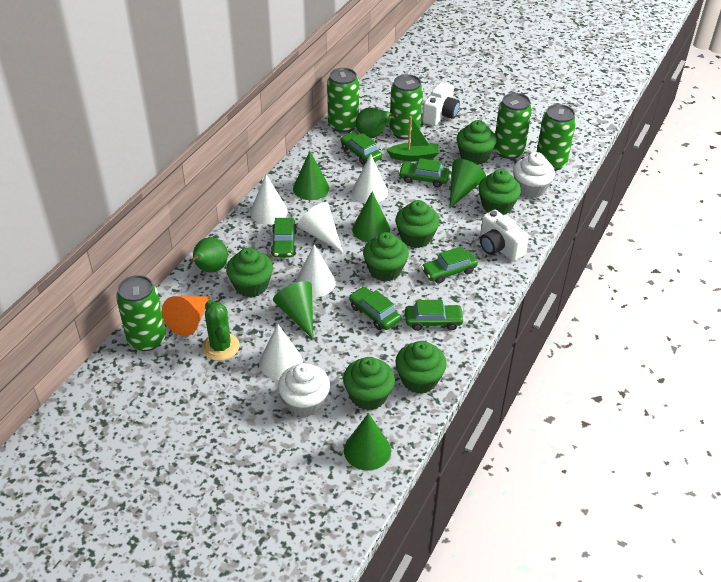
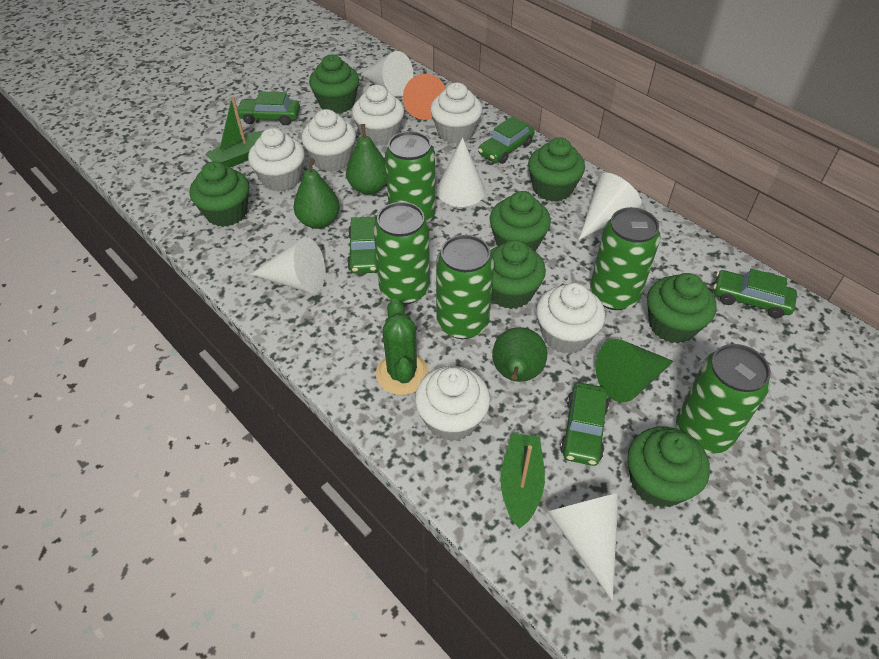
green boat: [387,116,439,161] = 1 -> [205,96,264,167] [500,433,545,529] = 2
green car: [271,218,297,258] [340,132,382,165] [349,287,401,330] [399,158,450,187] [405,300,464,331] [422,247,478,284] = 6 -> [238,91,300,125] [347,217,378,274] [478,116,535,164] [560,382,609,466] [714,269,797,318] = 5
green cone: [273,281,314,339] [293,151,329,200] [344,413,391,471] [352,192,390,242] [449,159,486,209] = 5 -> [595,339,674,402] = 1
green pear: [190,237,228,273] [356,108,398,138] = 2 -> [293,158,340,229] [346,124,387,195] [492,327,547,382] = 3
white camera: [422,82,460,126] [480,210,529,262] = 2 -> none = 0
white cupcake: [278,363,330,417] [513,152,555,198] = 2 -> [248,128,305,192] [301,109,356,172] [352,85,404,146] [415,366,490,442] [430,82,483,143] [536,283,605,354] = 6

